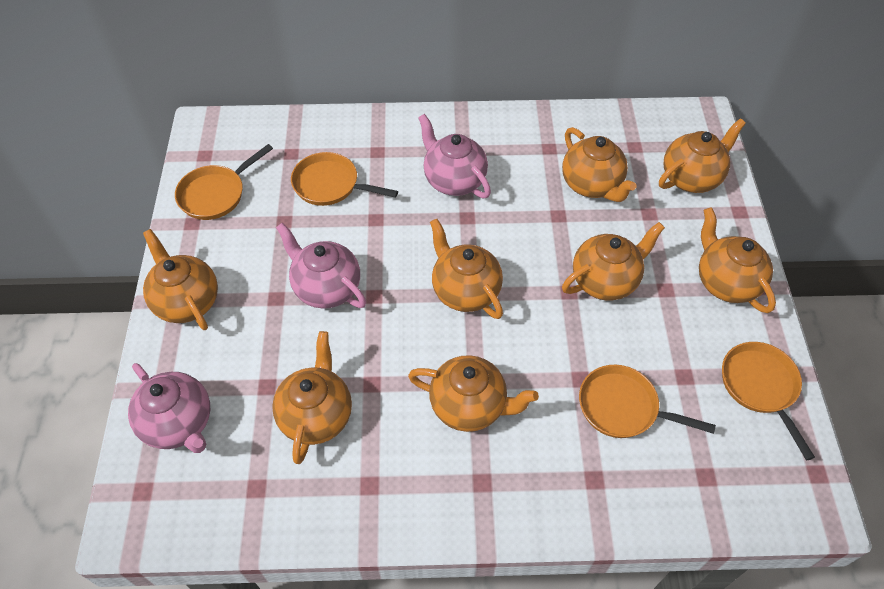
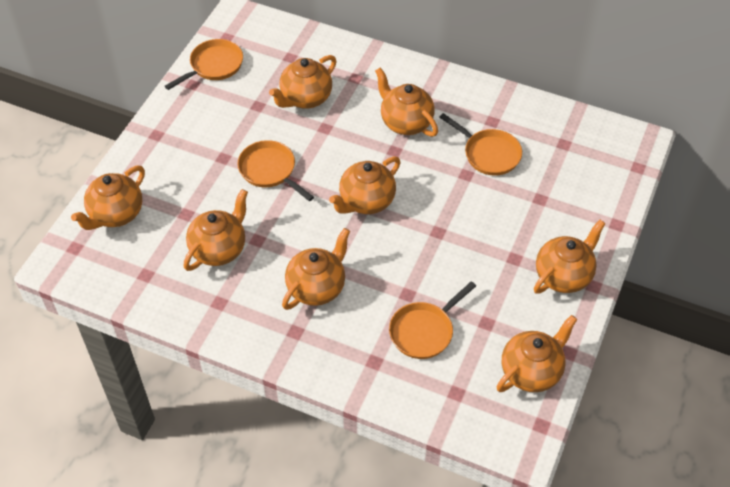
pink teapot: [128,363,210,453] [276,223,366,309] [418,114,491,198] = 3 -> none = 0

